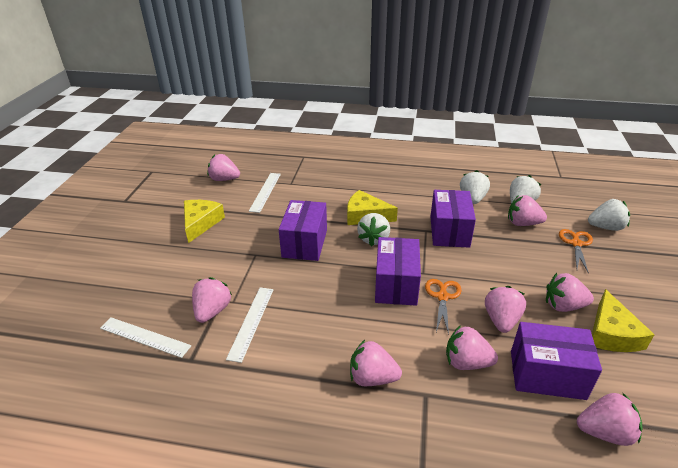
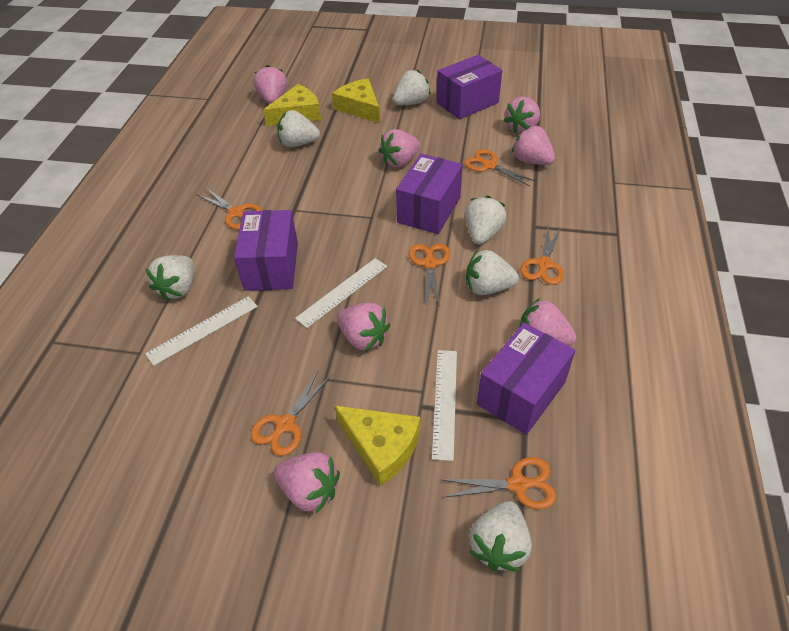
orange scissors: [425,279,462,335] [559,229,593,274] = 2 -> [197,188,262,230] [251,370,332,456] [409,244,450,306] [443,457,556,509] [464,149,536,187] [520,227,564,285] = 6
pink strawberry: [192,277,232,323] [207,154,240,181] [350,340,402,386] [446,325,498,370] [485,286,526,333] [508,195,547,226] [546,273,594,312] [577,392,642,446] = 8 -> [254,65,287,104] [274,452,340,513] [337,302,390,351] [379,129,420,168] [504,97,540,133] [512,126,555,165] [520,298,576,346] = 7
white strawberry: [357,213,390,247] [460,170,490,204] [510,175,541,204] [588,199,630,231] = 4 -> [146,255,194,301] [277,110,320,147] [393,70,431,105] [465,196,507,244] [466,250,519,295] [469,501,532,572] = 6

